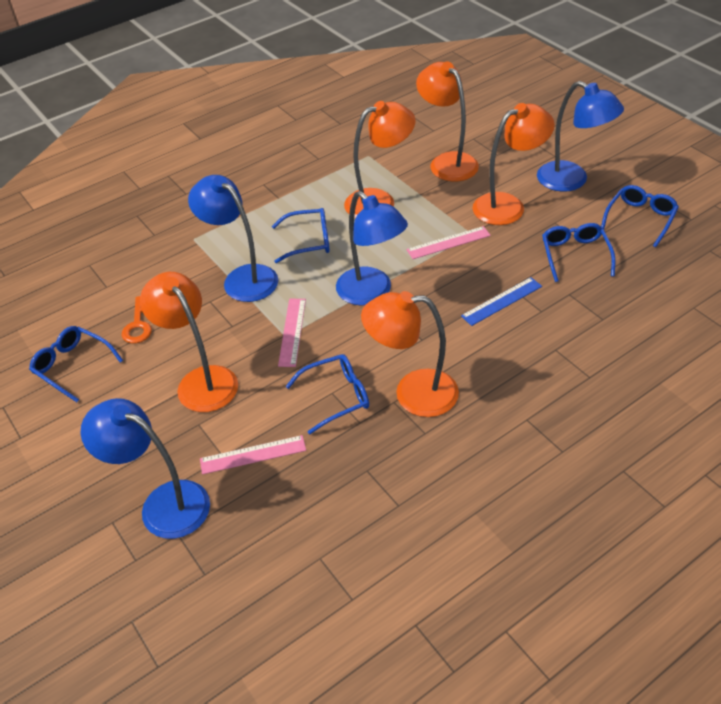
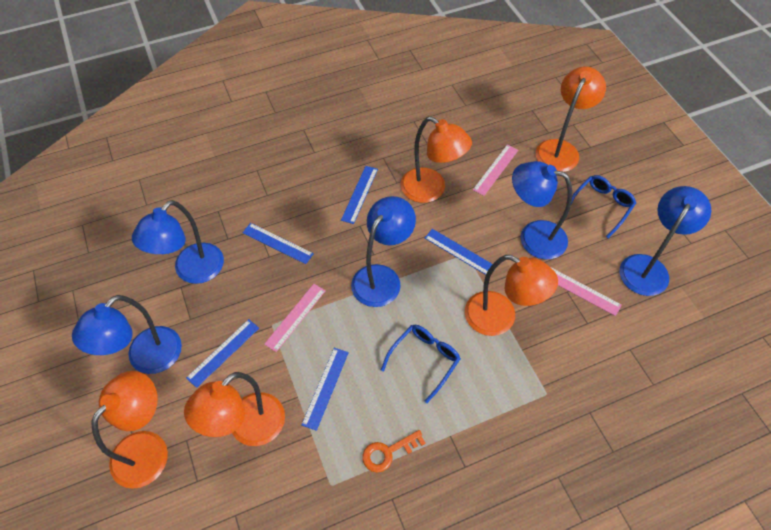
blue glasses: [29,326,123,402] [272,208,330,263] [285,354,369,435] [542,223,616,282] [601,185,679,247] = 5 -> [381,325,461,403] [571,175,636,238] = 2
blue lamp: [80,398,210,539] [188,175,278,302] [336,191,408,306] [537,81,624,192] = 4 -> [72,295,182,374] [132,200,224,284] [351,196,416,307] [512,161,572,259] [620,186,711,296] = 5
blue ruler: [461,277,542,326] = 1 -> [186,319,259,388] [242,223,314,264] [301,348,349,431] [341,166,378,224] [425,229,492,275] = 5

